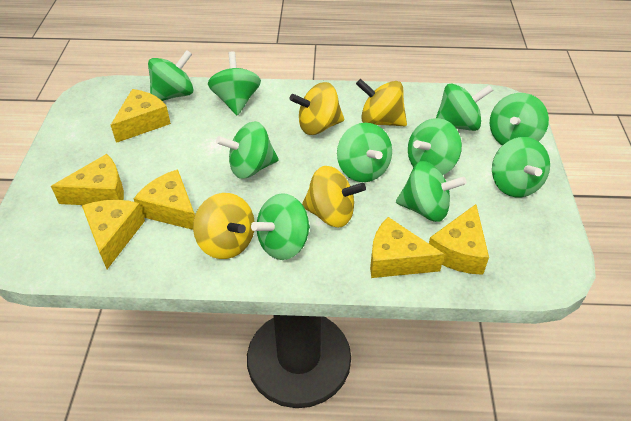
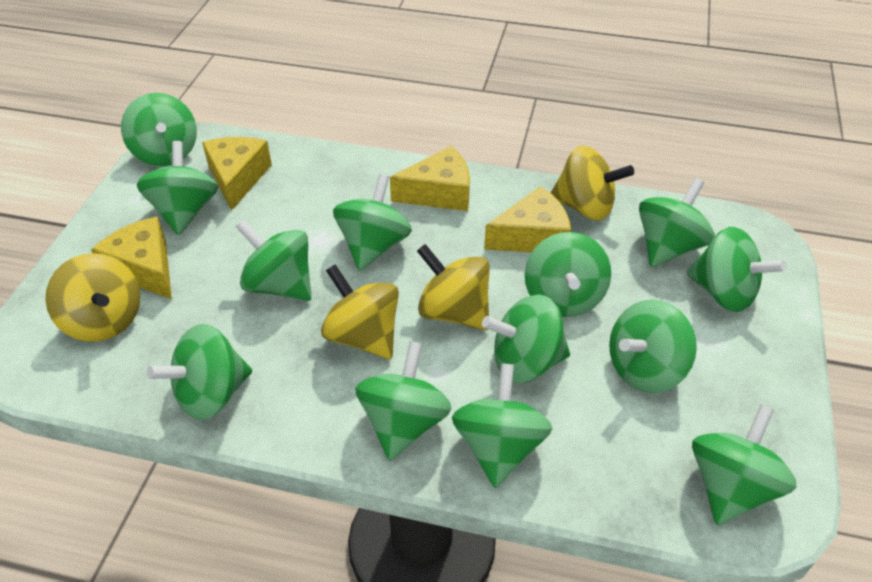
green spinning top: [148,50,194,101] [208,51,261,116] [216,121,279,179] [251,193,310,260] [337,123,392,182] [396,161,467,222] [408,118,462,175] [436,83,493,131] [490,93,549,146] [492,137,550,197] = 10 -> [121,93,197,166] [137,141,218,235] [147,324,252,420] [236,220,312,301] [333,174,412,271] [355,341,451,461] [452,363,552,488] [482,295,570,383] [525,232,611,317] [609,299,697,393] [639,178,715,267] [687,227,786,312] [692,405,796,525] = 13
yellow cheese: [51,154,124,205] [82,200,145,269] [111,89,171,143] [134,169,195,230] [370,217,445,278] [429,204,489,275] = 6 -> [91,216,172,299] [202,137,272,211] [390,146,470,211] [484,186,571,253] = 4

